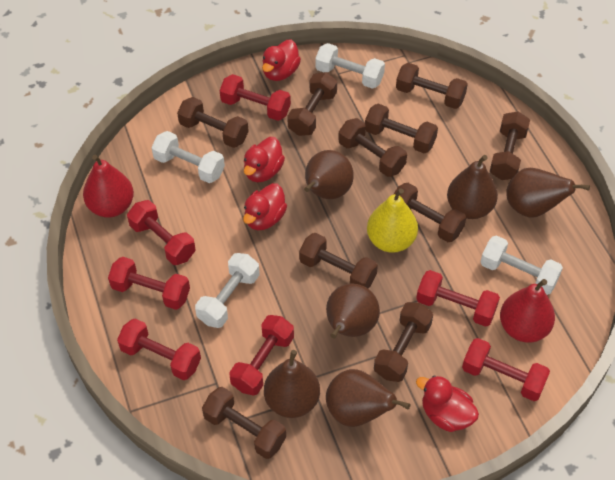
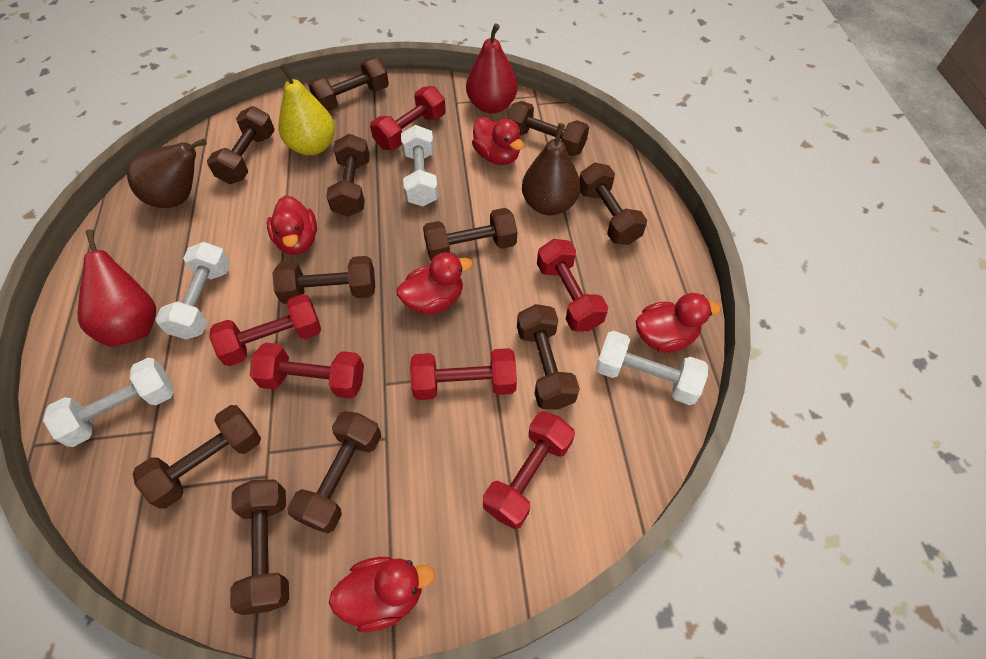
brown dumbbell: [177,97,249,148] [202,387,286,459] [287,72,337,136] [299,233,378,288] [338,118,407,177] [365,104,438,153] [374,302,433,382] [393,183,466,242] [396,63,468,109] [490,112,530,180] = 10 -> [133,405,261,509] [207,106,275,184] [230,479,289,615] [273,256,375,304] [287,411,381,533] [308,58,389,111] [326,134,370,217] [423,208,517,261] [506,101,589,157] [517,304,580,410] [579,163,647,245] = 11
brown pear: [264,350,320,418] [304,150,354,199] [326,283,380,339] [326,369,410,427] [447,155,498,219] [506,168,590,218] = 6 -> [127,138,207,208] [522,123,581,215] = 2
red duck: [243,183,287,230] [244,137,285,182] [262,40,301,81] [416,375,479,432] = 4 -> [267,196,317,255] [329,557,435,632] [397,252,473,315] [472,117,524,165] [636,293,720,353] = 5
red dumbbell: [108,257,190,310] [117,319,201,380] [127,200,196,265] [220,74,291,121] [229,315,294,396] [416,270,500,327] [462,338,550,401] = 7 -> [209,294,321,366] [250,342,364,399] [370,86,446,150] [410,348,517,400] [483,411,575,529] [537,239,608,331] = 6

